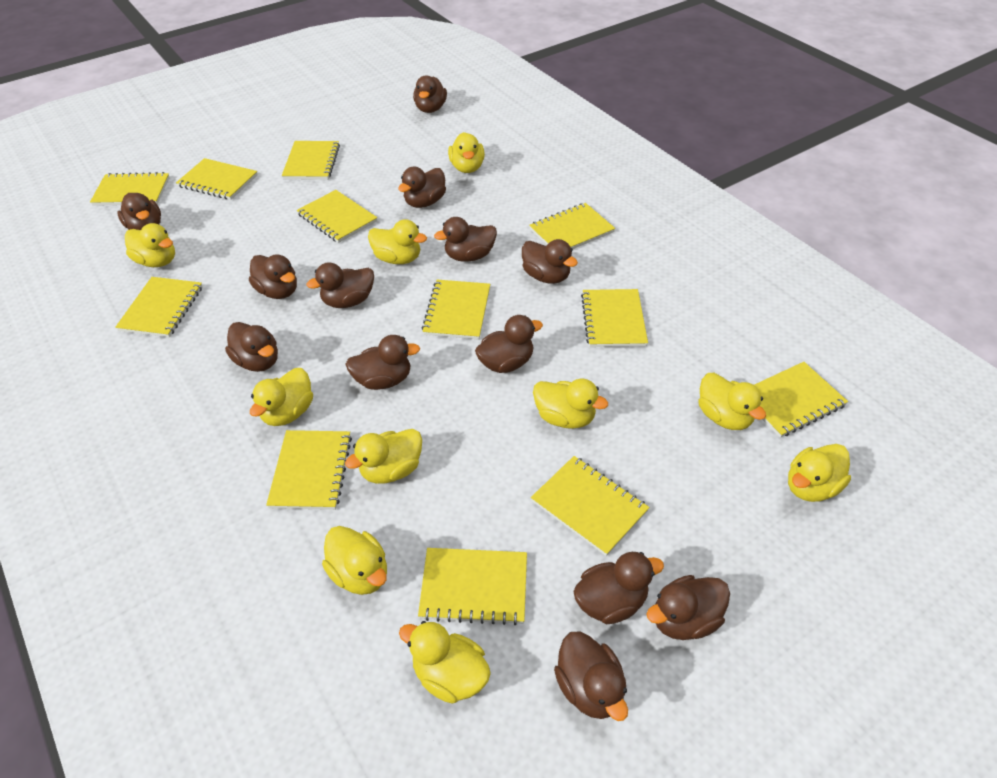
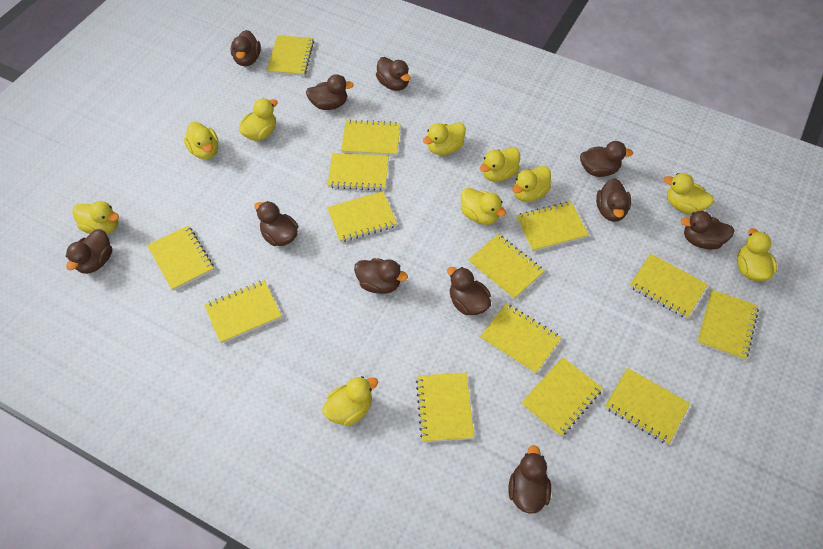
brown duck: [117,193,161,230] [225,322,278,372] [249,254,297,299] [306,262,374,308] [345,335,420,390] [398,167,446,208] [413,76,447,113] [434,217,497,262] [475,315,543,373] [522,239,578,284] [554,632,628,721] [573,552,664,624] [647,575,730,640] = 13 -> [66,229,112,274] [231,30,261,66] [254,201,298,246] [306,74,354,110] [354,258,408,294] [376,57,411,91] [447,267,491,315] [509,445,551,514] [580,141,633,177] [596,178,631,222] [681,211,735,250] = 11
yellow notebook: [90,172,170,206] [115,277,202,337] [176,158,258,200] [266,430,352,510] [282,141,340,180] [297,190,378,243] [418,548,527,625] [422,280,490,340] [529,203,615,249] [531,456,649,556] [581,289,648,347] [754,362,848,438] = 12 -> [147,226,214,291] [204,280,282,344] [267,35,314,76] [327,153,389,191] [327,191,397,243] [341,119,401,156] [416,373,474,442] [468,234,544,300] [480,303,562,374] [516,201,589,252] [521,357,603,437] [605,368,690,445] [629,254,708,319] [697,290,759,360] = 14

